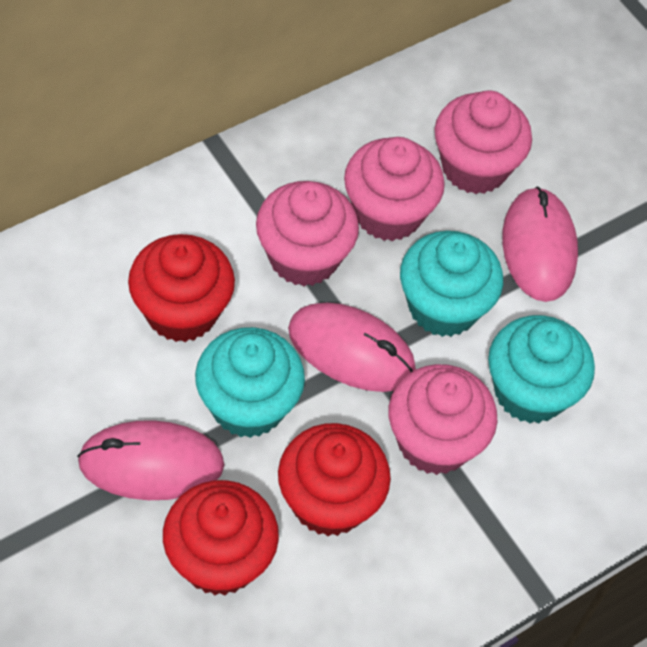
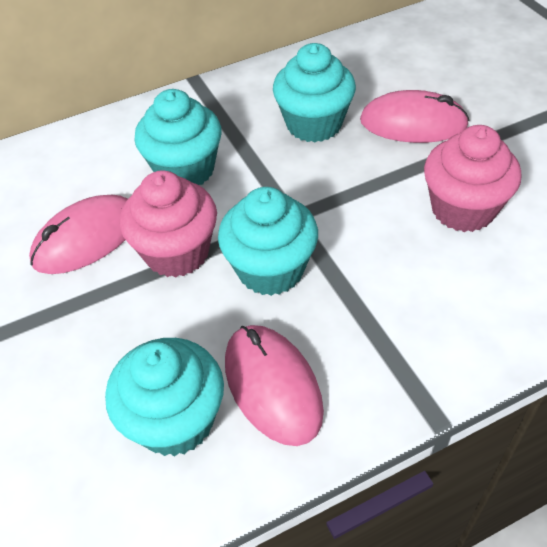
pink cupcake: [256,181,359,286] [344,137,445,241] [388,364,497,475] [435,90,532,194] = 4 -> [120,171,217,278] [424,125,521,232] = 2
red cupcake: [128,234,235,342] [163,480,279,595] [278,423,391,536] = 3 -> none = 0
turquoise cupcake: [195,327,305,438] [400,231,503,337] [488,315,595,423] = 3 -> [105,338,224,457] [134,89,222,185] [218,187,318,296] [273,43,356,142] = 4

